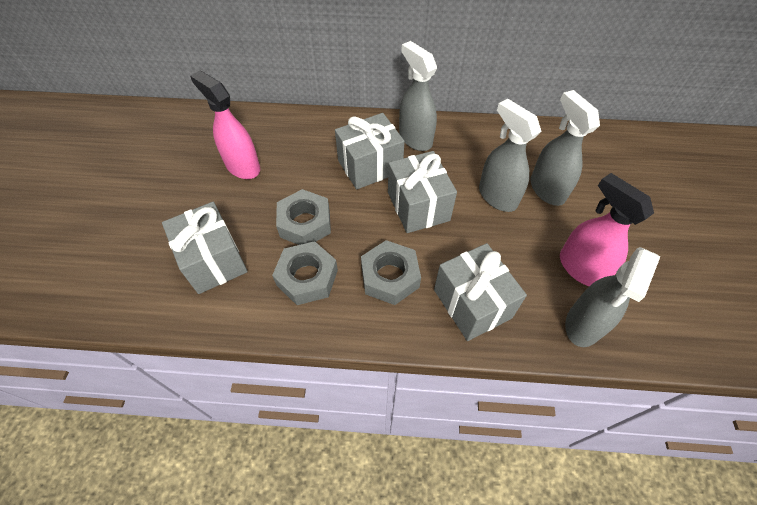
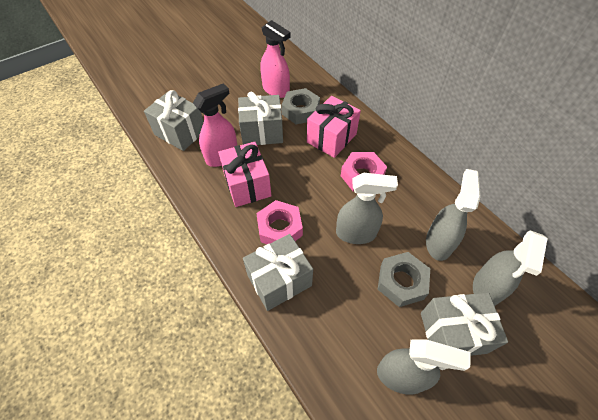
grey nut: [272,241,338,305] [276,189,331,245] [361,240,421,305] = 3 -> [282,88,320,124] [378,252,430,307] = 2
pink gift: none = 0 -> [218,142,271,207] [307,96,361,158] = 2
pink nut: none = 0 -> [256,200,303,244] [341,152,387,192] = 2

